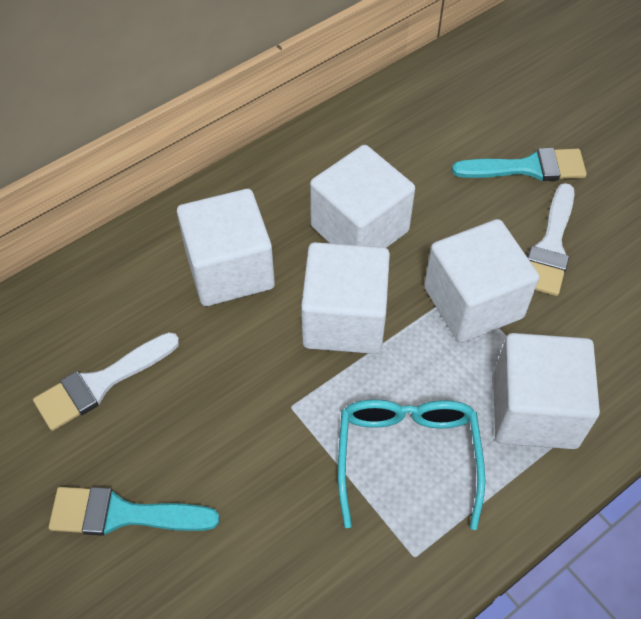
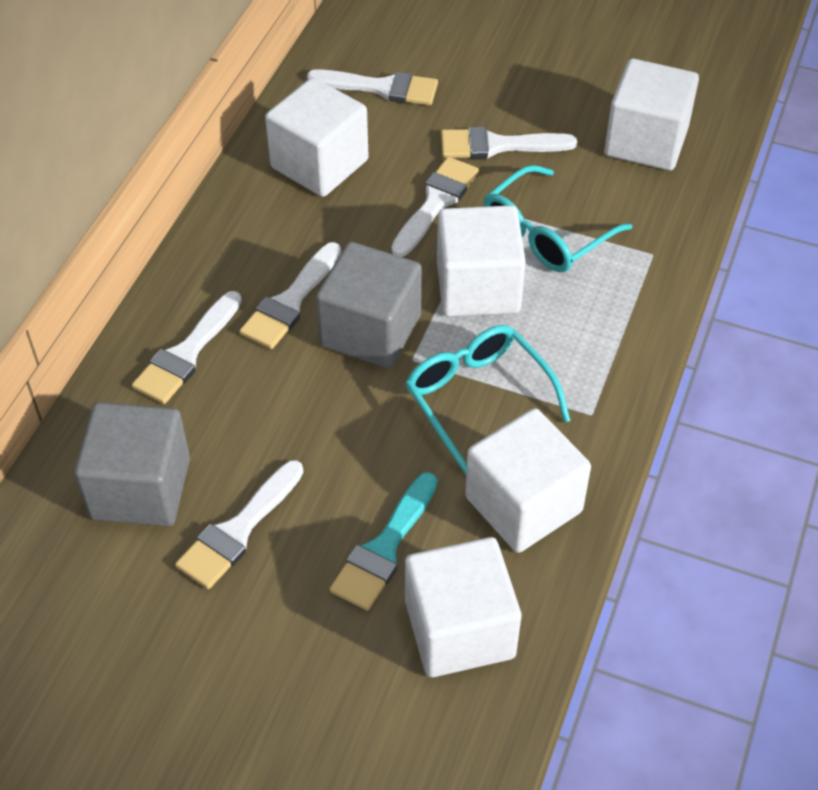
grey cube: none = 0 -> [74,402,190,526] [316,242,422,368] = 2
turquoise brush: [49,487,220,536] [452,148,587,181] = 2 -> [330,472,437,611] = 1
turquoise glasses: [338,399,485,530] = 1 -> [405,325,571,475] [484,165,632,272] = 2
white brush: [33,332,179,431] [527,183,575,296] = 2 -> [132,291,242,404] [175,460,304,589] [239,242,341,349] [307,69,438,105] [391,157,479,257] [441,127,577,159] = 6

